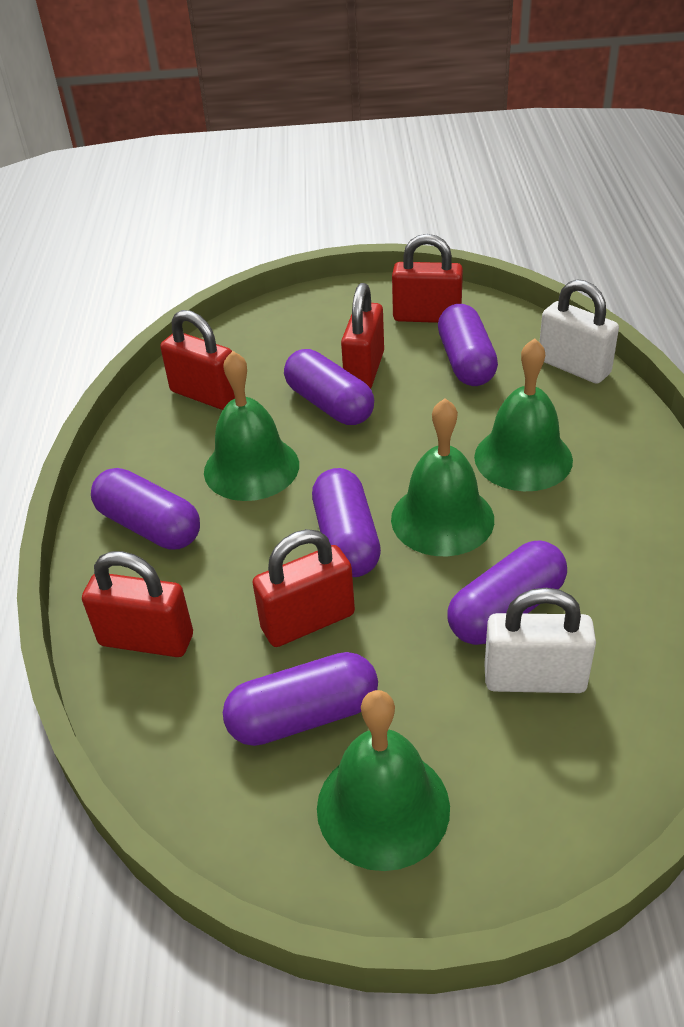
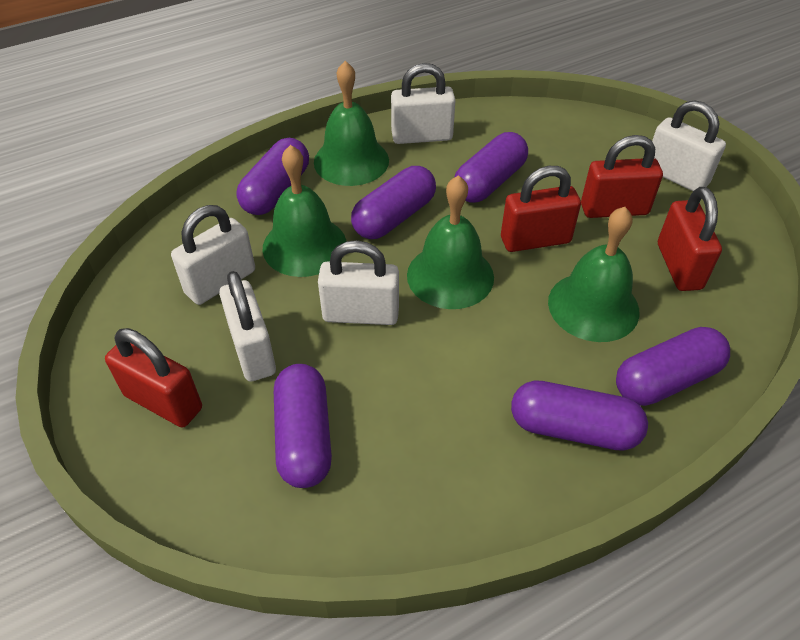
red padlock: [82,551,193,657] [160,310,235,410] [252,529,355,647] [341,283,384,389] [392,234,463,323] = 5 -> [105,328,202,428] [501,166,581,252] [581,135,663,218] [658,187,722,291] = 4
white padlock: [484,588,596,693] [539,279,619,384] = 2 -> [171,205,255,305] [219,271,276,382] [318,240,399,325] [391,63,456,144] [652,101,726,191] = 5

